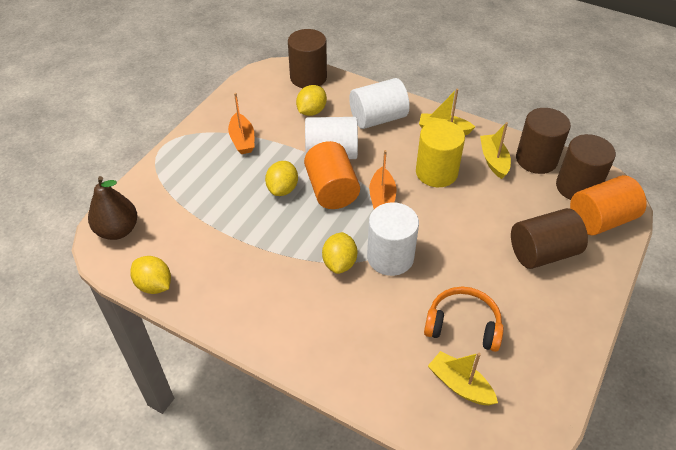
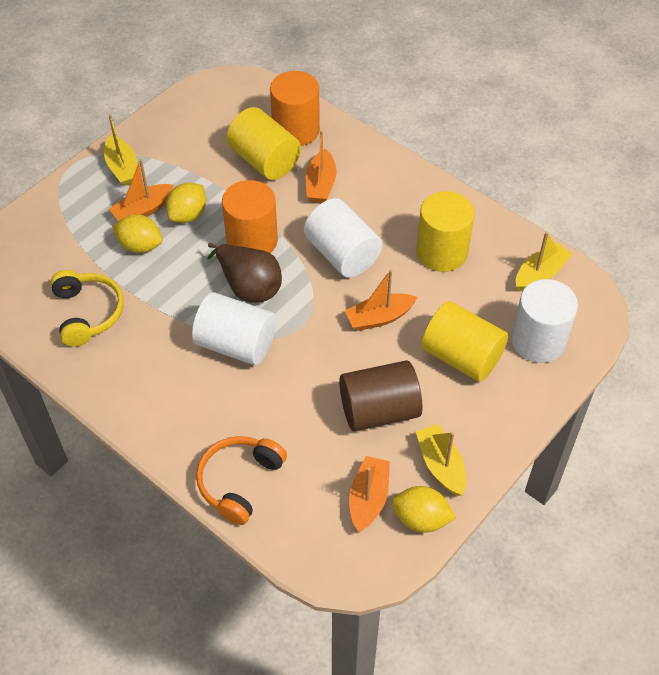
brown cylinder: [288,29,327,88] [511,208,588,269] [516,108,571,174] [556,134,616,200] = 4 -> [339,360,422,431] = 1
orange boat: [228,93,254,154] [369,150,396,209] = 2 -> [109,159,174,221] [306,130,336,203] [345,269,417,331] [349,456,390,532] = 4
yellow cylinder: [416,120,465,187] = 1 -> [226,107,301,180] [416,191,474,272] [421,301,508,382] = 3
yellow headphones: none = 0 -> [51,270,124,347] = 1
yellow lemon: [130,256,171,294] [265,161,298,196] [296,85,327,116] [322,232,357,274] = 4 -> [112,214,163,253] [166,183,206,223] [392,486,456,533] = 3

